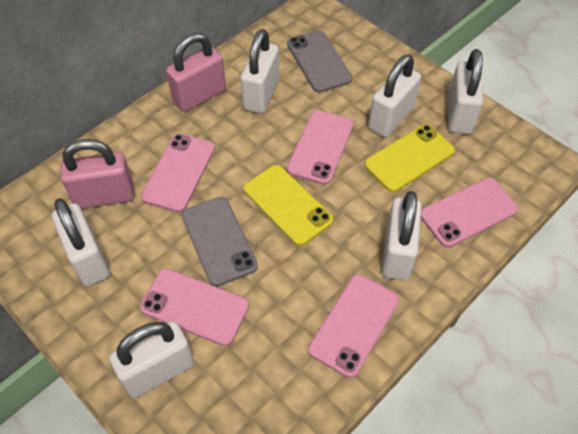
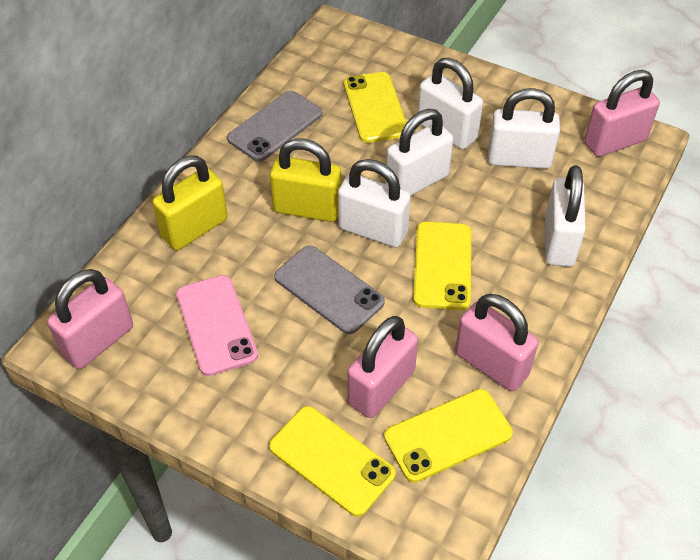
pink padlock: [61,139,134,209] [166,33,226,112] = 2 -> [47,269,133,369] [347,316,418,418] [455,294,539,391] [584,70,660,157] = 4
pink phone: [140,268,249,346] [141,134,215,212] [287,110,354,185] [308,274,399,378] [421,178,519,248] = 5 -> [176,275,258,376] = 1
white padlock: [52,198,110,286] [109,321,194,398] [240,29,279,114] [368,55,421,137] [382,191,422,280] [448,49,483,134] = 6 -> [338,159,411,247] [385,109,453,196] [418,58,483,149] [488,88,560,169] [545,165,586,267] = 5
yellow padlock: none = 0 -> [152,156,228,250] [270,138,341,222] = 2
yellow phone: [244,165,333,246] [364,124,455,192] = 2 -> [269,406,396,517] [344,72,406,143] [384,389,513,483] [413,221,471,310] = 4

